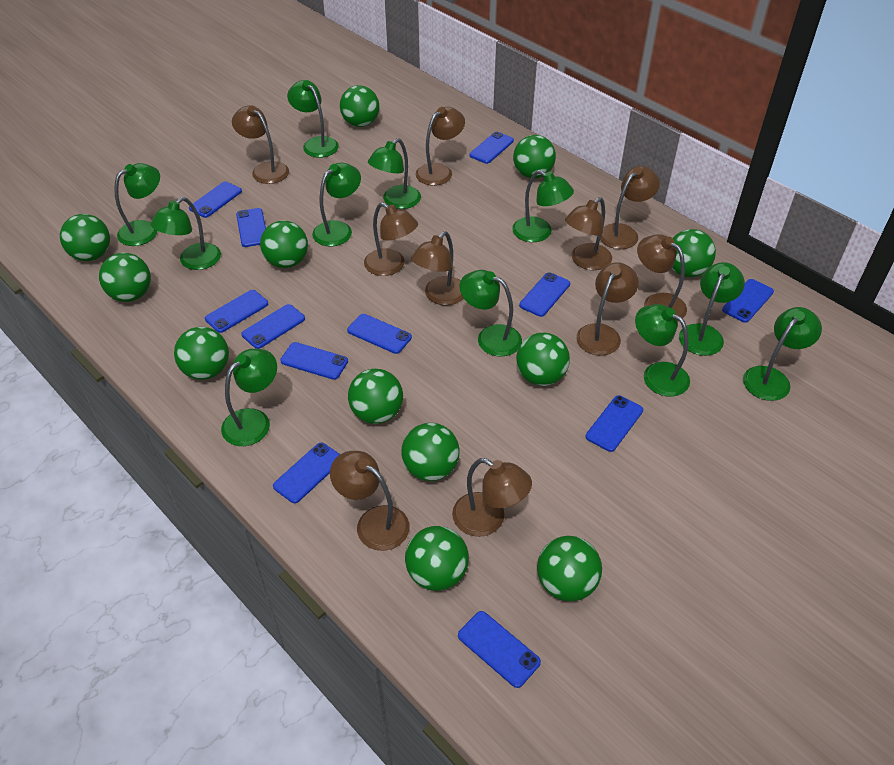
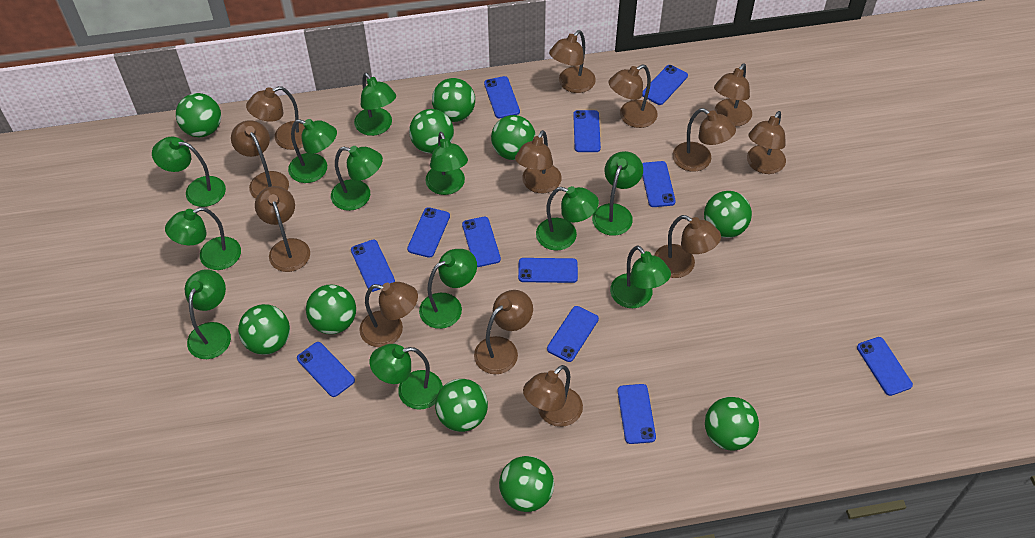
brown lamp: [232,105,289,184] [330,451,410,551] [364,203,418,276] [411,231,464,305] [416,107,465,186] [452,458,532,537] [565,197,612,270] [576,262,639,356] [600,166,660,249] [637,234,687,321] = 10 -> [231,120,289,199] [246,86,305,150] [255,186,310,272] [359,282,418,347] [474,290,533,374] [515,130,562,193] [523,365,583,427] [549,30,596,93] [608,65,658,128] [654,215,721,278] [673,108,736,172] [714,63,752,127] [747,111,786,174] = 13
green ball: [60,214,110,261] [99,253,151,302] [174,327,229,380] [260,220,308,268] [340,85,379,127] [348,369,403,424] [401,423,459,481] [405,526,469,591] [513,135,556,179] [516,333,570,386] [537,536,602,602] [672,229,716,277] = 12 -> [176,93,221,137] [238,304,290,355] [306,285,356,334] [409,109,454,154] [432,78,475,122] [435,379,488,432] [491,115,536,160] [499,456,554,512] [704,191,752,238] [705,397,759,451] = 10
green lamp: [114,163,160,246] [150,197,221,270] [221,349,277,446] [287,80,339,158] [312,163,361,246] [368,138,421,209] [459,270,522,357] [512,170,574,242] [635,304,690,397] [679,262,745,356] [743,307,822,401] = 11 -> [152,137,226,207] [165,207,241,270] [185,269,231,359] [288,119,337,183] [331,146,383,211] [354,73,396,136] [370,344,443,410] [419,249,477,329] [425,132,468,195] [536,186,599,251] [592,151,643,236] [610,245,671,308] = 12

